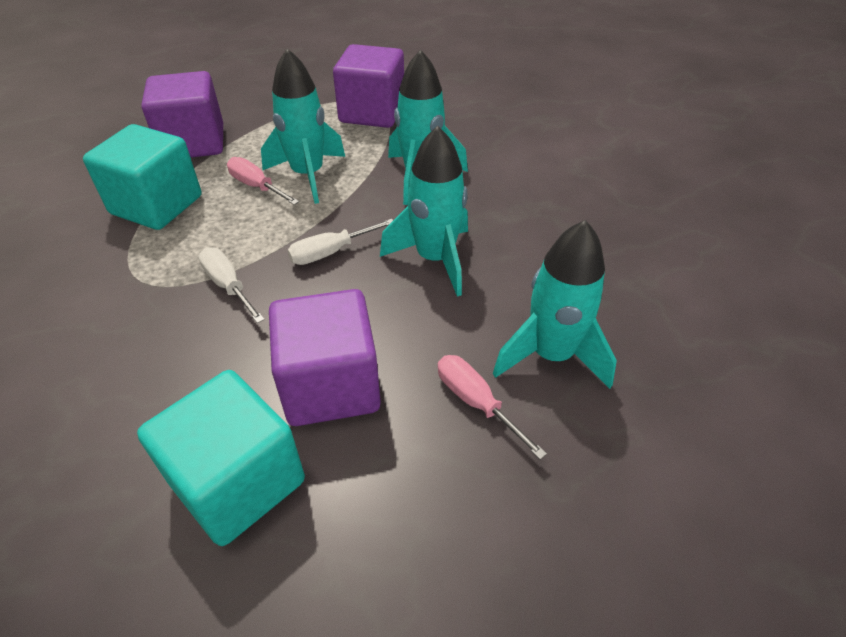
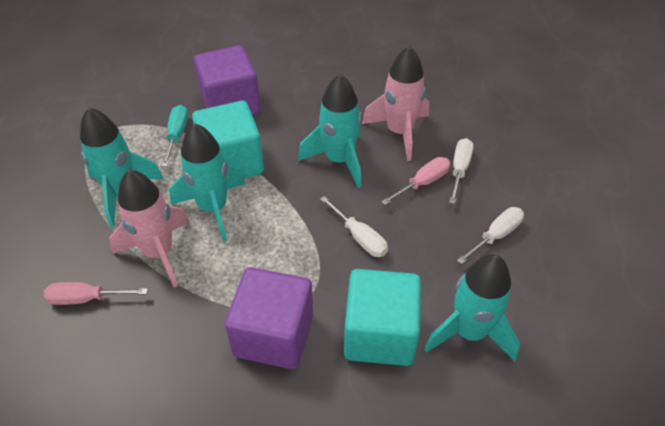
pink rocket: none = 0 -> [109,170,190,288] [362,46,429,161] = 2
purple cube: [141,71,223,158] [269,289,381,426] [333,44,404,128] = 3 -> [194,45,261,115] [225,267,313,369] = 2
turquoise screwdriver: none = 0 -> [162,105,188,167] = 1
white screwdriver: [198,247,265,323] [288,219,393,265] = 2 -> [320,196,388,257] [449,138,474,204] [457,207,524,264] = 3

